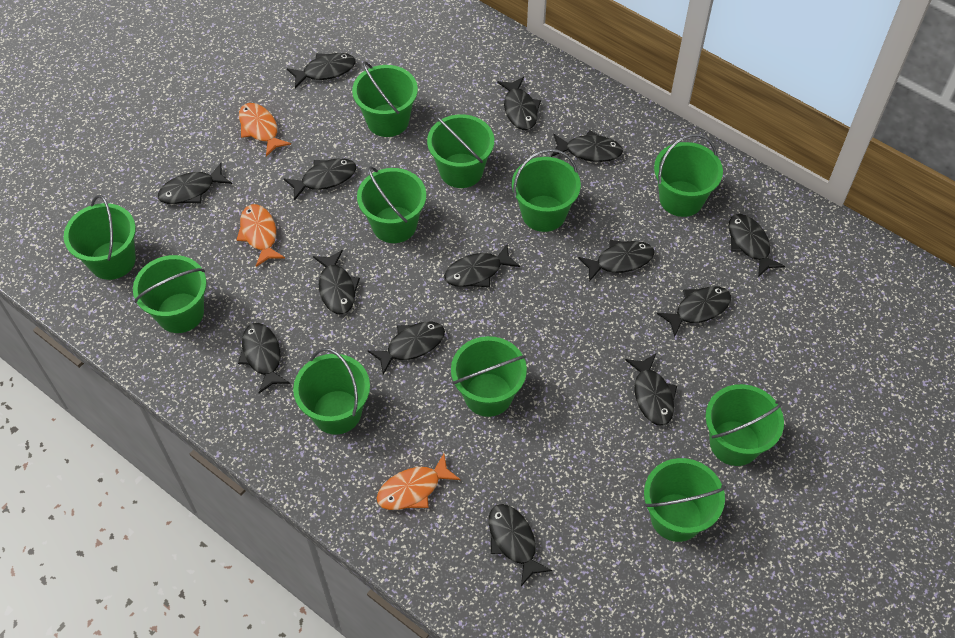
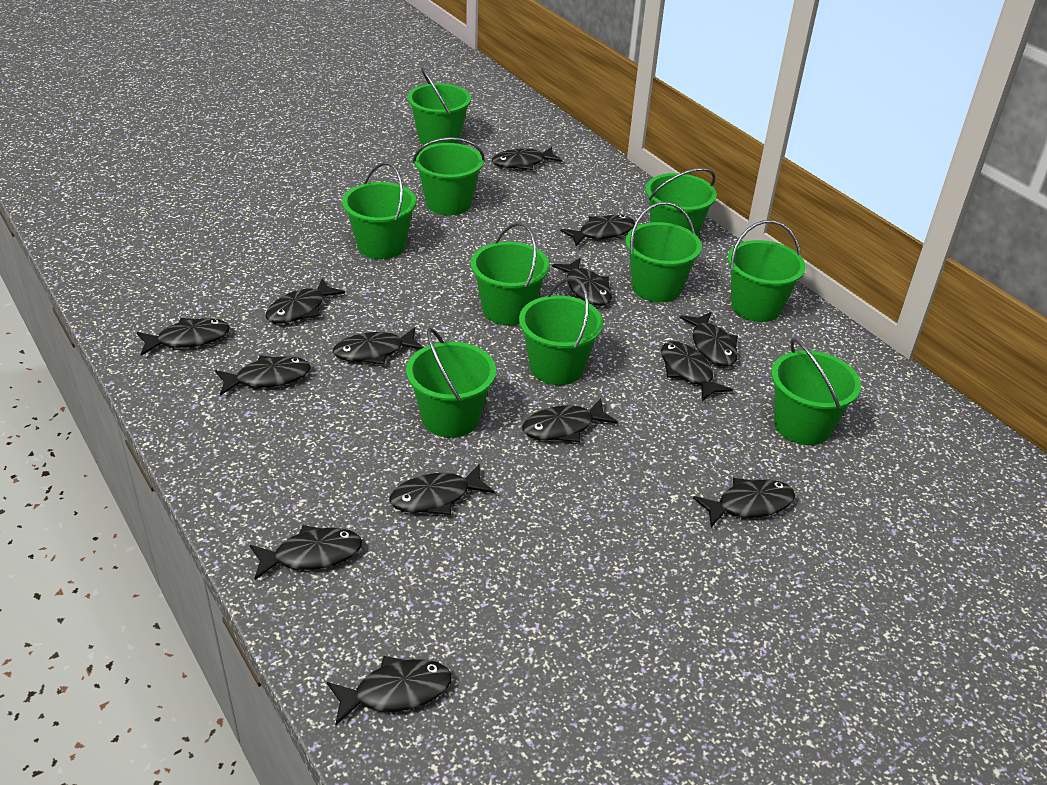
green bucket: [64,195,136,280] [133,255,207,333] [293,348,370,435] [352,61,418,137] [357,166,426,243] [427,114,494,188] [451,336,527,417] [512,149,581,232] [644,458,726,542] [654,134,723,217] [706,384,784,466] = 11 -> [342,162,416,259] [406,328,496,438] [408,67,471,145] [413,137,485,216] [471,222,550,325] [519,277,603,385] [625,202,702,303] [645,168,717,237] [728,220,806,322] [771,338,861,445] = 10
orange fish: [237,204,285,267] [239,103,291,157] [377,454,460,510] = 3 -> none = 0

